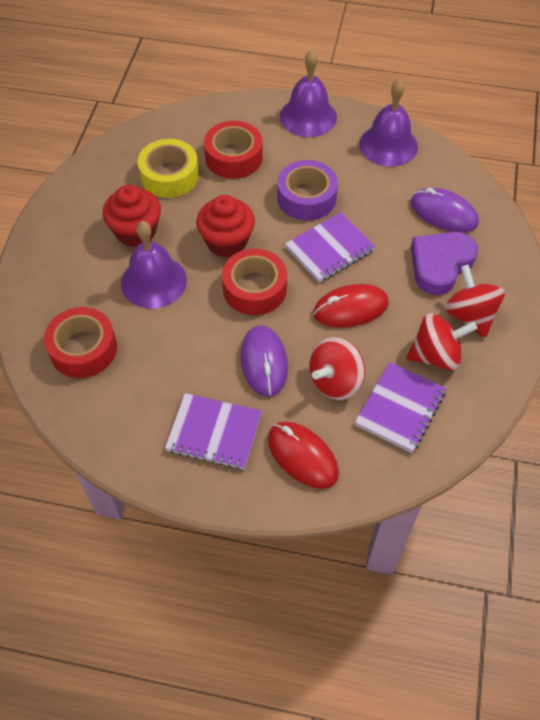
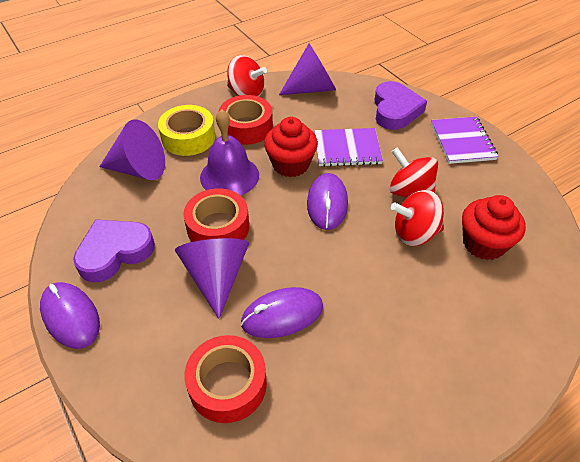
purple bell: [121,221,187,309] [280,50,337,137] [359,79,418,167] = 3 -> [200,109,259,195] = 1
purple cone: none = 0 -> [99,119,165,180] [175,238,249,319] [279,44,336,95] = 3
purple heart: [411,232,478,295] = 1 -> [73,219,155,282] [374,81,427,130] = 2
purple mouse: [241,325,288,397] [410,188,479,232] = 2 -> [40,282,100,349] [241,287,323,338] [307,173,348,230] = 3
purple notebook: [165,393,262,470] [285,212,376,282] [355,362,446,453] = 3 -> [314,128,383,167] [431,117,499,164] = 2
purple tape: [277,160,338,221] = 1 -> none = 0
red mouse: [268,422,339,489] [313,284,389,328] = 2 -> none = 0

